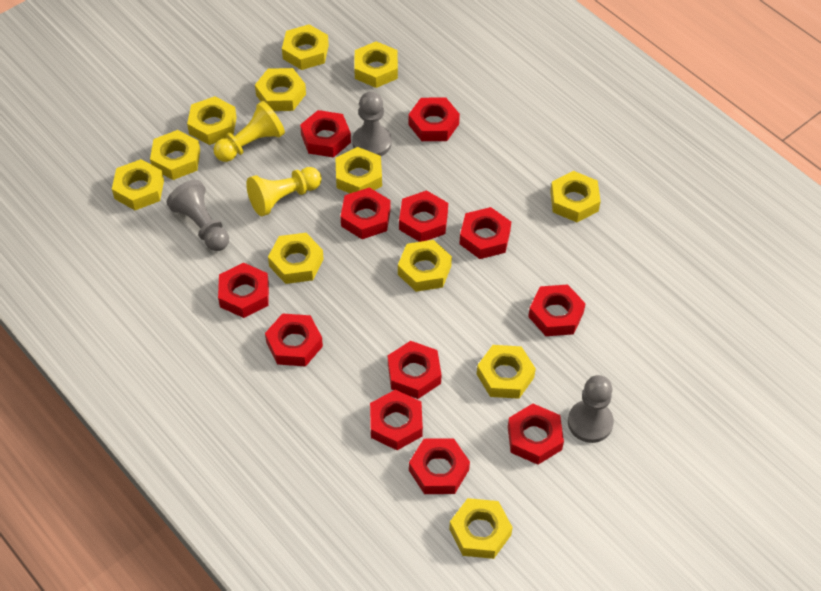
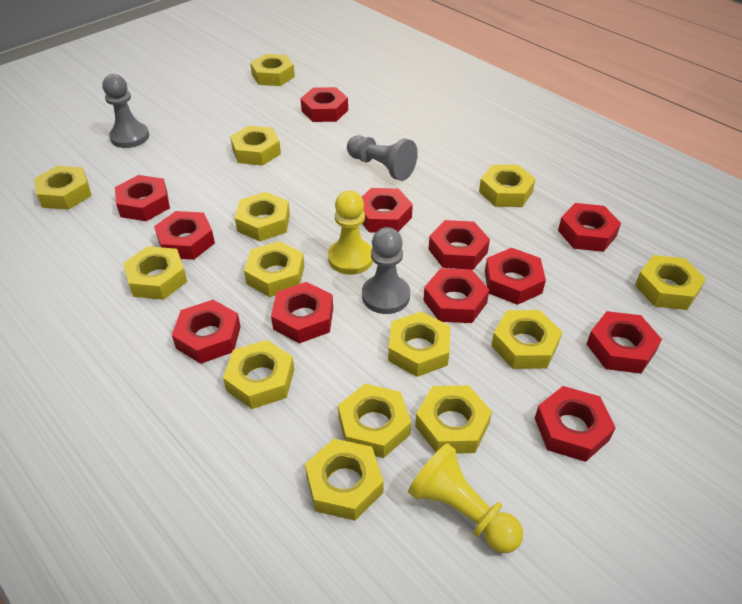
yellow nut: [112,159,164,210] [150,130,200,180] [187,96,237,145] [255,68,306,111] [268,233,324,284] [282,24,329,70] [336,147,382,193] [354,41,398,88] [398,240,452,292] [449,498,513,559] [477,345,536,399] [550,171,601,222] = 12 -> [34,166,92,210] [123,246,187,300] [223,340,294,409] [230,125,281,166] [235,192,290,242] [244,241,304,297] [250,54,295,86] [305,439,384,521] [338,384,411,458] [388,311,450,377] [415,385,492,454] [479,165,536,207] [491,310,562,369] [635,255,706,310] = 14

